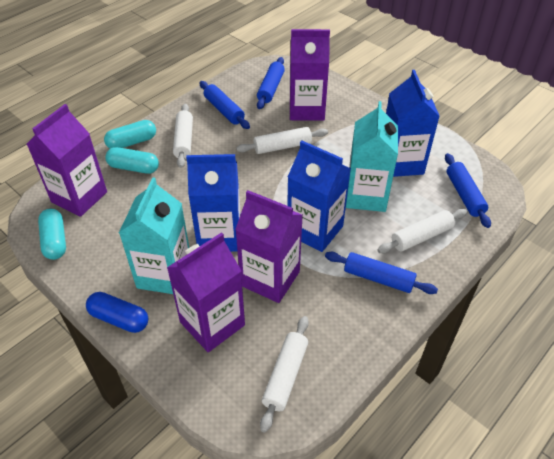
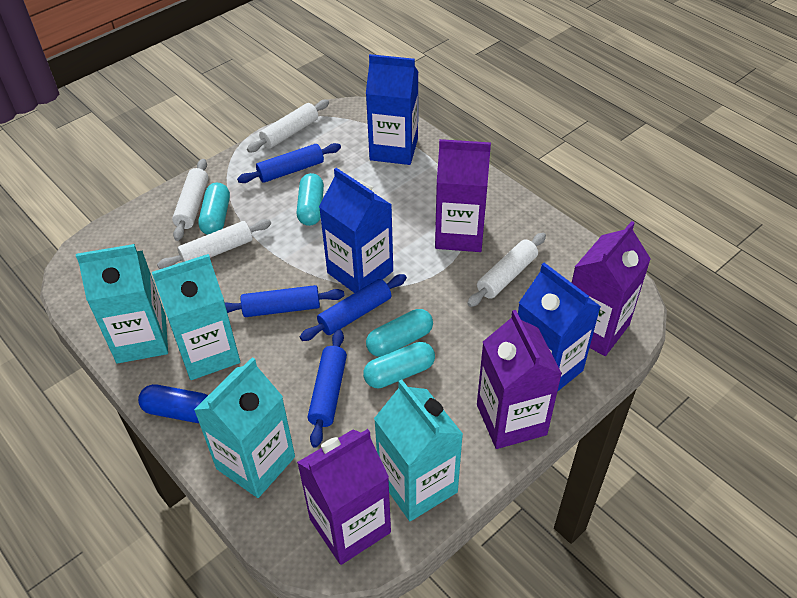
turquoise capsule: [38,209,66,260] [104,120,156,149] [106,147,159,174] = 3 -> [198,183,230,235] [296,173,324,226] [363,342,435,388] [366,309,433,357] = 4
turquoise carton: [119,177,189,294] [346,101,398,212] = 2 -> [76,244,168,364] [152,254,240,380] [194,357,295,498] [374,379,463,521] = 4

